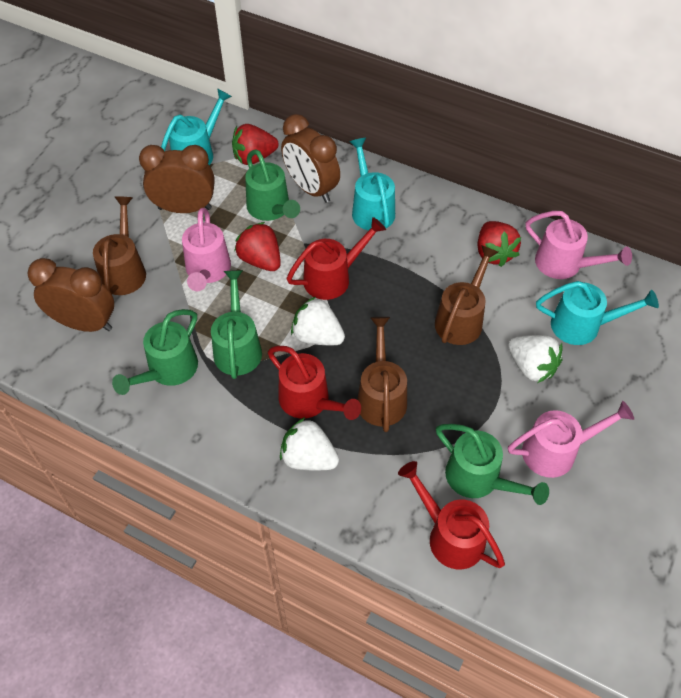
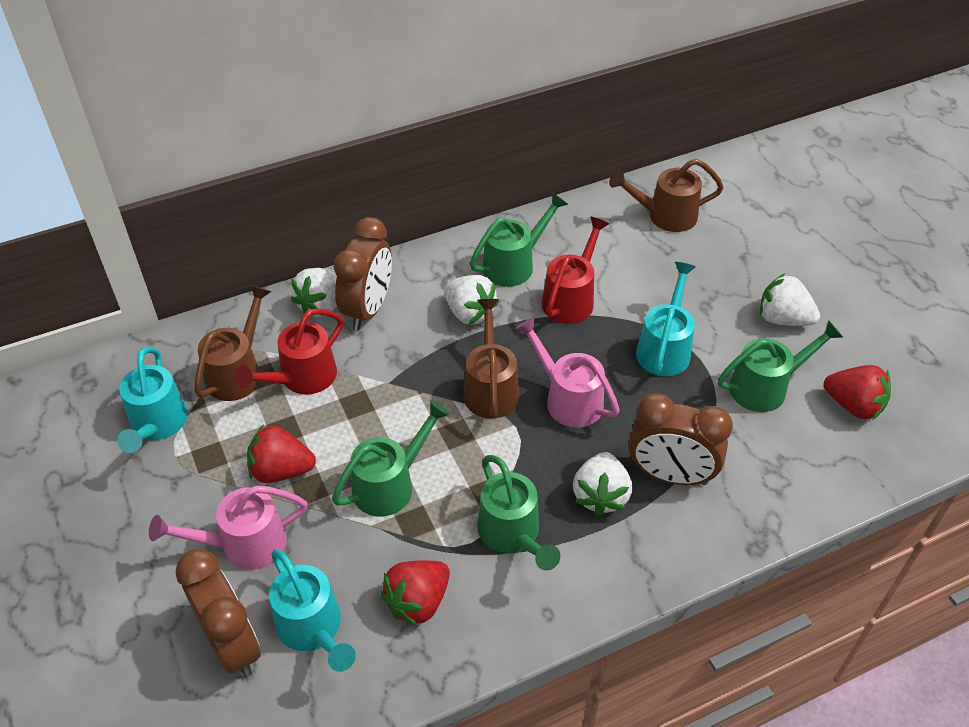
pink watering can: [182,208,231,291] [508,401,634,478] [526,211,632,279] = 3 -> [149,486,307,570] [515,317,620,428] = 2
red watering can: [268,346,361,420] [287,217,386,300] [398,461,505,569] = 3 -> [234,308,343,395] [542,217,609,324] = 2
white strawberry: [280,417,339,471] [291,296,345,345] [508,335,562,383] = 3 -> [291,268,337,317] [444,275,499,325] [573,452,632,516] [760,273,820,326] = 4

